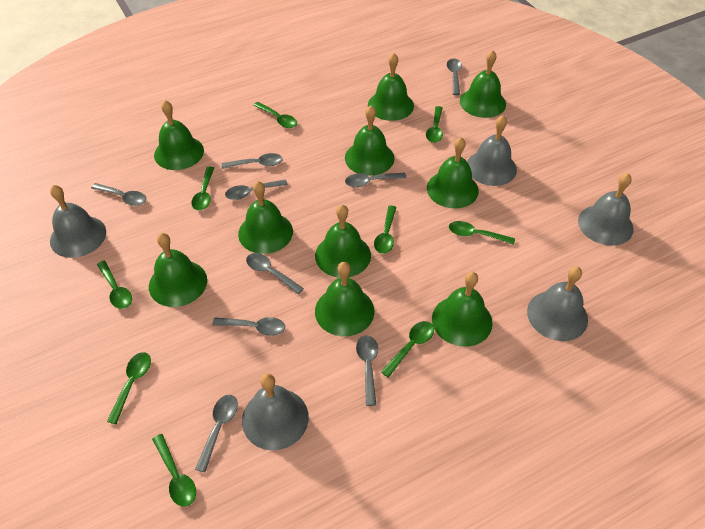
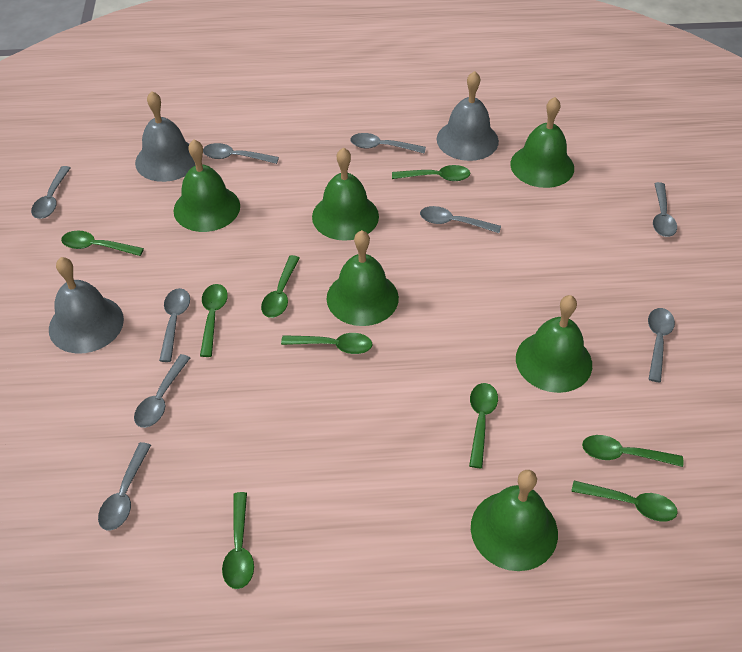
green bell: [149,233,207,307] [154,100,204,170] [238,181,293,254] [315,205,371,278] [315,262,374,336] [345,106,395,176] [368,53,414,121] [427,137,479,208] [432,272,493,347] [460,50,506,118] = 10 -> [174,139,240,232] [312,147,379,241] [327,230,399,326] [471,470,558,571] [510,97,574,188] [516,295,592,393] = 6
grey bell: [50,185,106,258] [242,374,309,450] [467,115,517,186] [527,266,588,341] [578,173,634,246] = 5 -> [49,257,124,354] [135,91,195,182] [437,71,499,161] = 3

